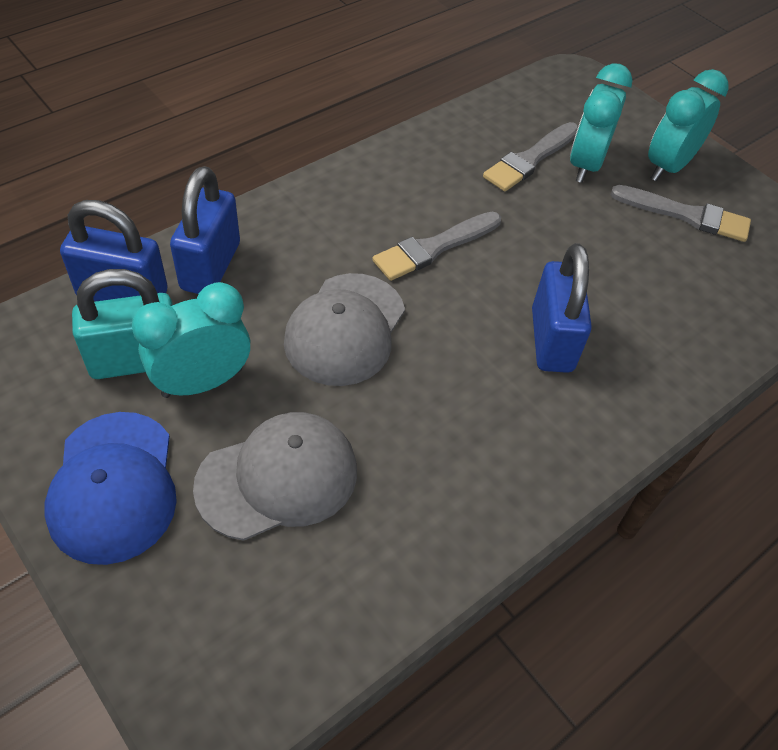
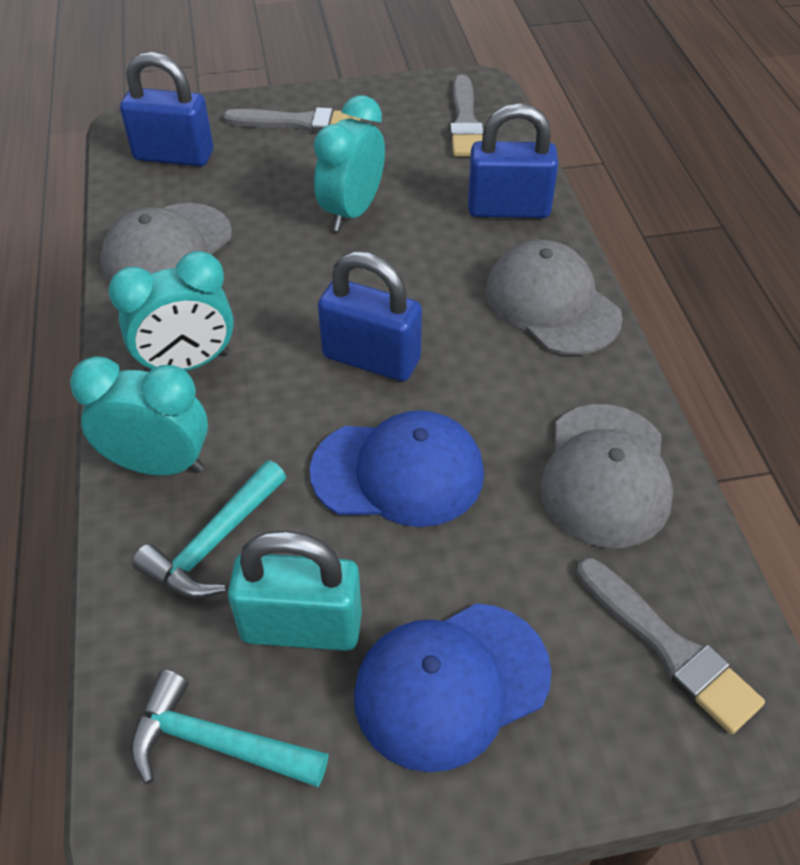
blue cap: [45,412,177,565] = 1 -> [310,410,484,527] [354,603,551,772] = 2
grey cap: [193,412,357,541] [284,273,405,386] = 2 -> [100,203,232,284] [486,240,623,355] [540,404,673,548] = 3
turquoise hammer: none = 0 -> [130,670,328,787] [132,460,286,599] = 2

